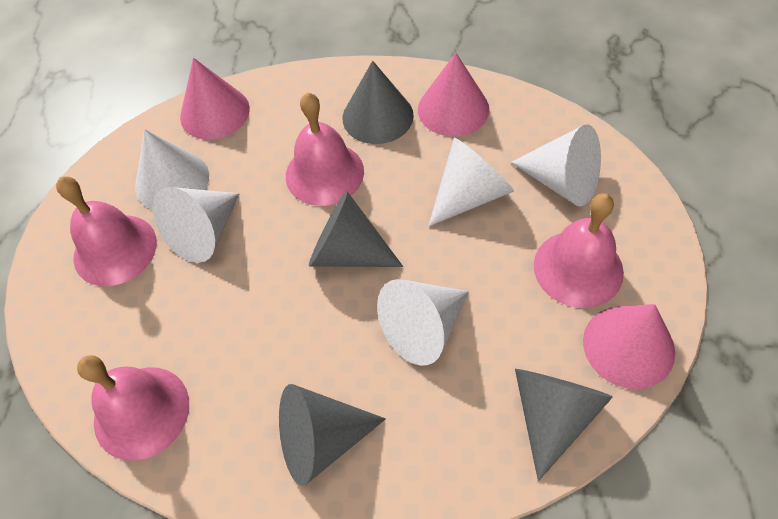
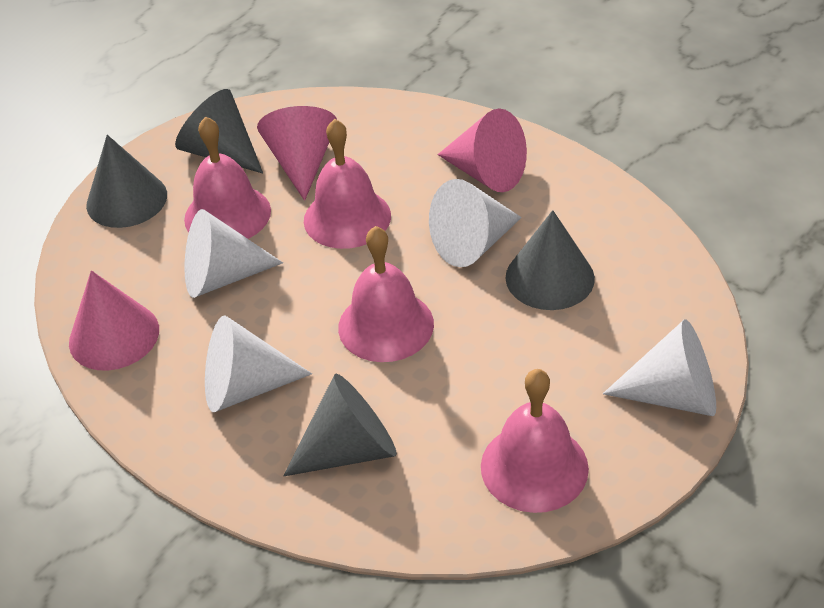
white cone: [135,129,209,210] [152,187,239,263] [377,279,469,366] [428,138,514,226] [511,124,601,207] = 5 -> [184,209,283,298] [205,315,312,412] [429,179,522,267] [603,319,716,416] = 4

